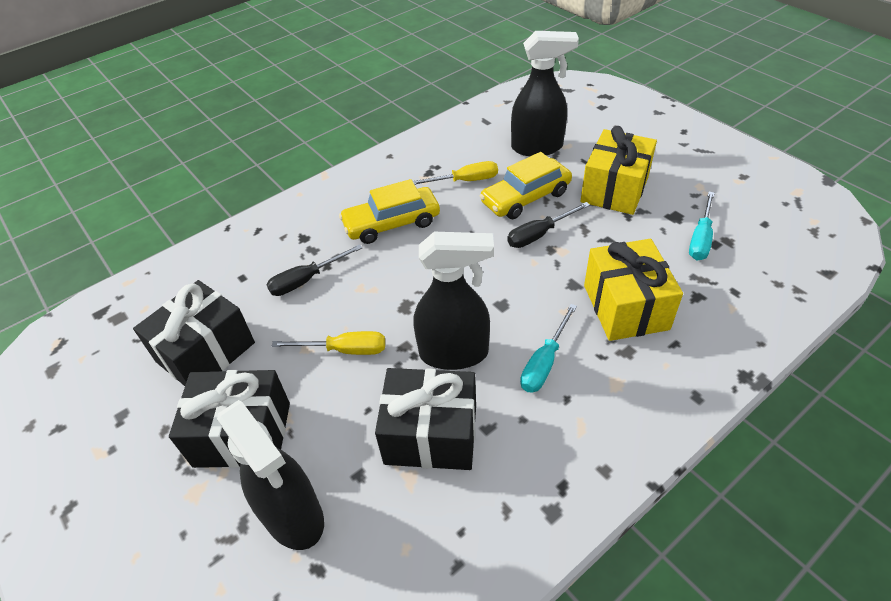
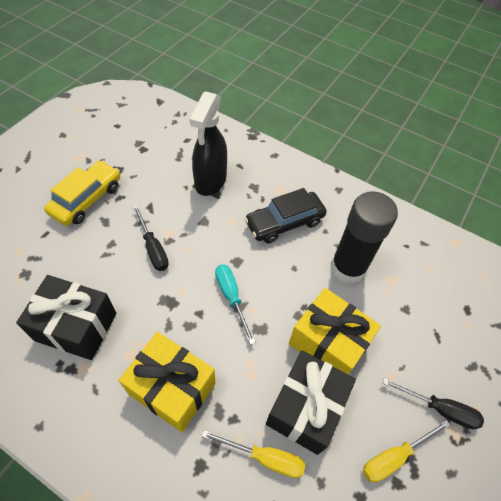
black car: none = 0 -> [245,188,327,243] = 1
black gift: [133,280,255,386] [169,370,290,468] [375,368,476,470] = 3 -> [16,275,117,360] [266,351,356,455] = 2
black glue stick: none = 0 -> [331,191,398,284] = 1
black spray bottle: [217,400,324,550] [413,232,494,370] [511,31,579,156] = 3 -> [189,91,227,196] = 1
turquoise screwdriver: [520,304,577,393] [689,192,715,260] = 2 -> [215,264,255,345] = 1
yellow car: [339,179,440,244] [480,152,572,219] = 2 -> [44,160,120,226] = 1

